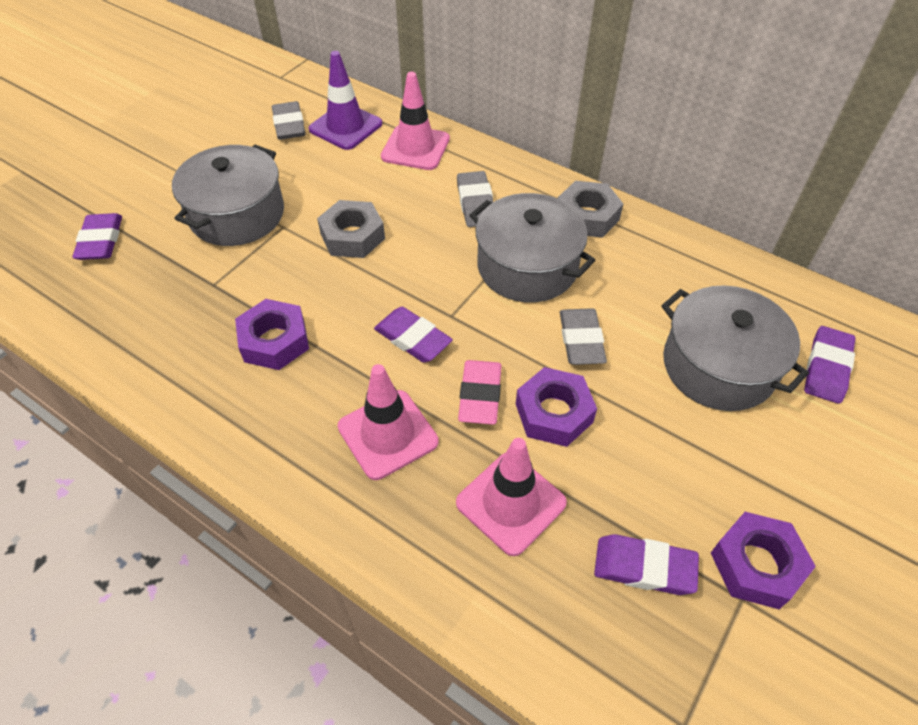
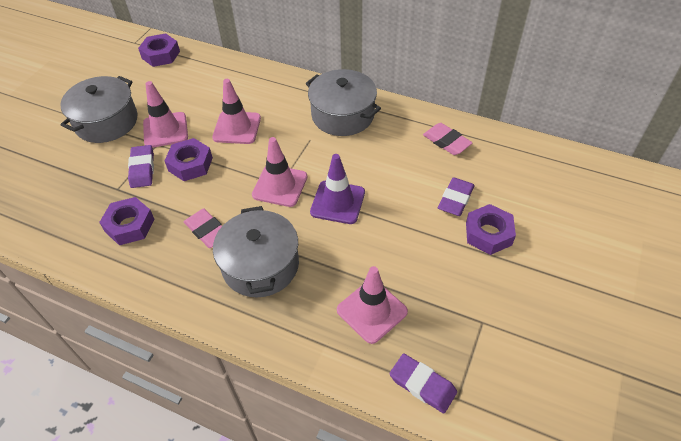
grey eraser: [272,101,305,140] [457,171,493,227] [560,308,607,365] = 3 -> none = 0
grey nut: [317,200,385,258] [557,181,623,238] = 2 -> none = 0
pink eraser: [458,360,502,425] = 1 -> [184,208,222,248] [423,123,473,155] = 2
pink traffic cone: [338,364,439,480] [381,72,450,170] [456,438,567,556] = 3 -> [143,81,188,148] [212,79,261,144] [252,137,308,207] [337,266,408,344] = 4
purple eraser: [72,213,122,260] [374,307,453,363] [594,534,699,595] [804,326,855,404] = 4 -> [128,145,154,188] [390,353,457,413] [438,177,475,216] = 3
purple nut: [235,299,309,370] [516,367,597,447] [711,512,816,609] = 3 -> [99,197,155,245] [138,33,180,67] [165,138,213,181] [466,204,516,255] = 4

